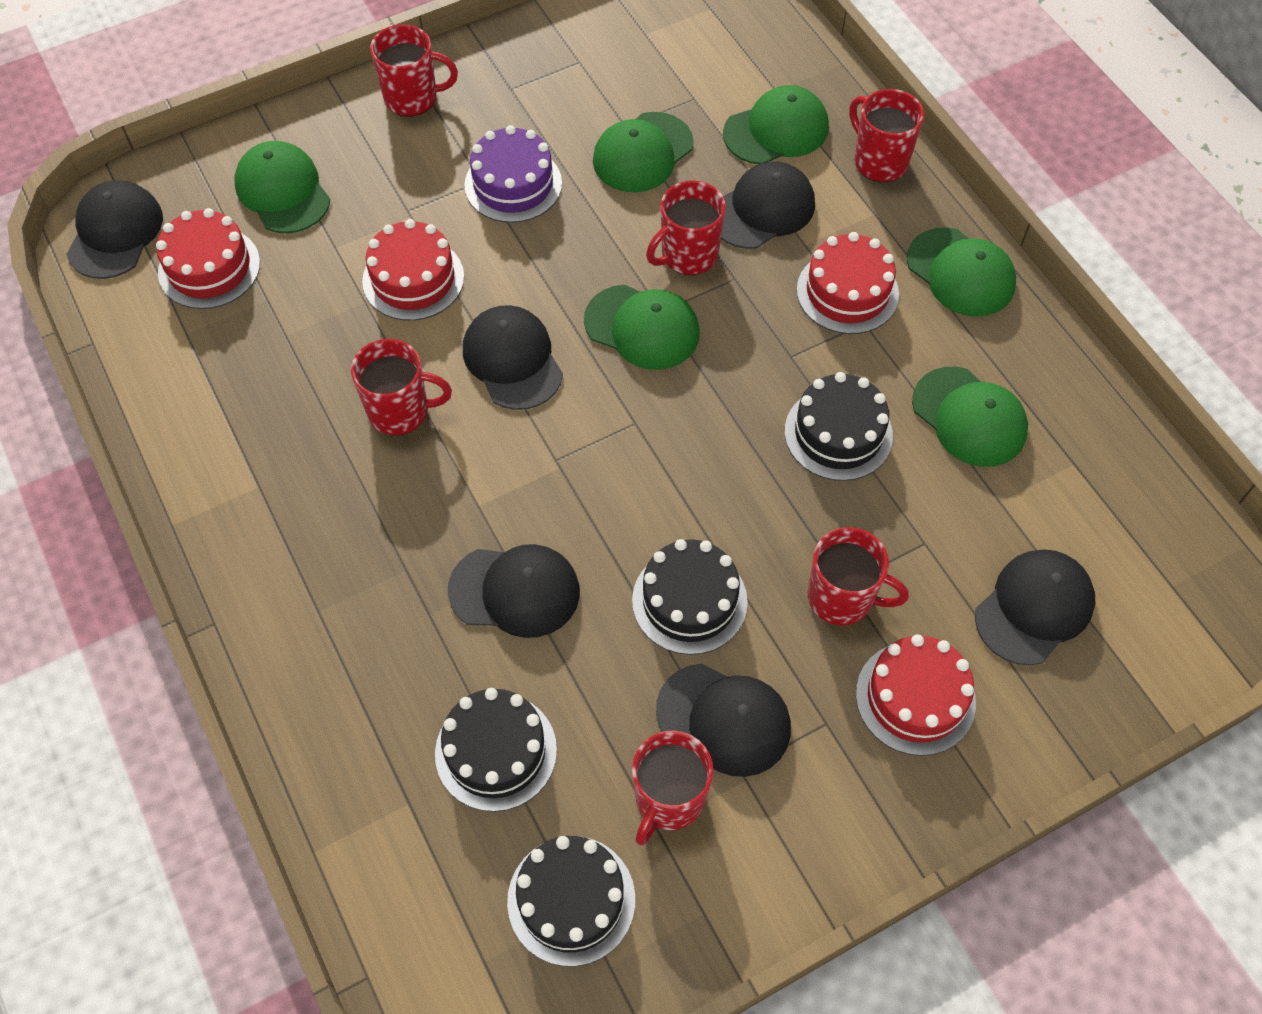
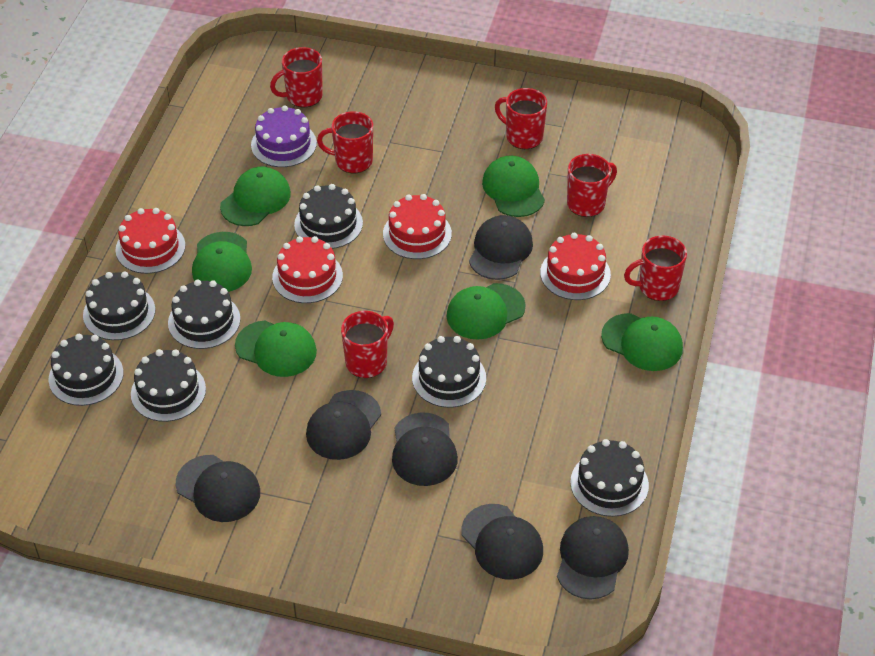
black cake: [435,688,557,812] [507,836,635,966] [632,539,748,655] [785,372,893,481] = 4 -> [49,334,123,406] [83,271,155,340] [131,349,206,422] [168,280,240,349] [294,184,363,249] [412,336,486,408] [570,439,649,517] = 7

